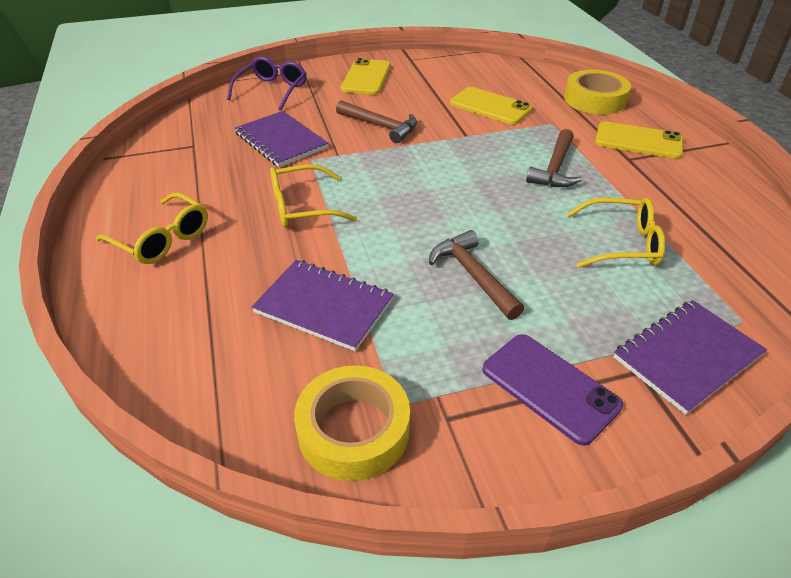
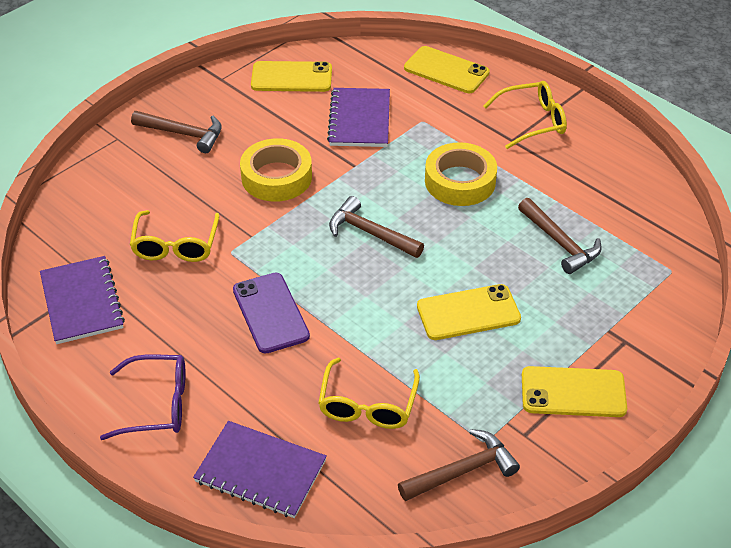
brown hammer: [336,100,417,143] [429,230,524,320] [526,129,582,187] = 3 -> [131,111,221,153] [329,196,424,258] [398,429,520,501] [518,198,602,274] = 4
yellow phone: [341,58,391,95] [450,87,532,125] [595,121,683,159] = 3 -> [251,61,332,92] [404,46,490,93] [417,284,521,340] [522,366,627,417] = 4

